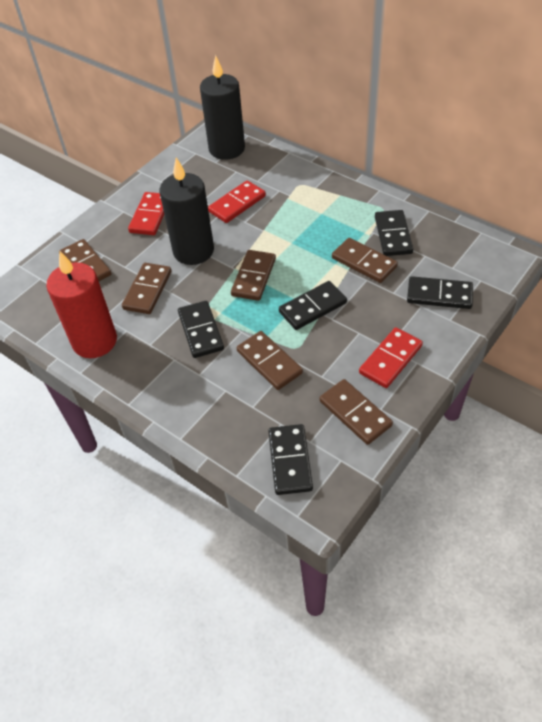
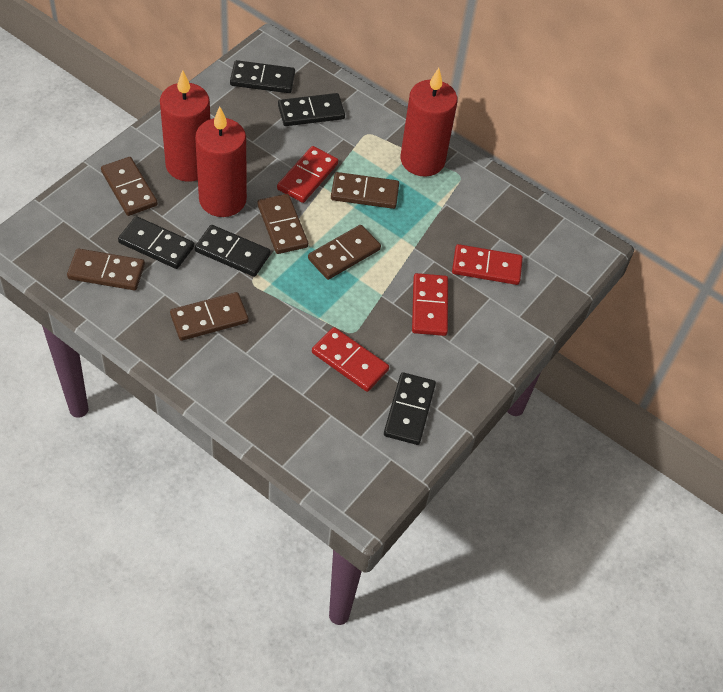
black candle: [159,157,214,265] [200,55,245,160] = 2 -> none = 0
red candle: [46,251,117,358] = 1 -> [160,70,210,182] [195,107,247,217] [401,68,458,177] = 3
red domino: [128,192,164,235] [208,180,266,223] [359,327,423,388] = 3 -> [277,146,338,203] [312,327,389,392] [412,273,448,336] [452,244,523,285] = 4

